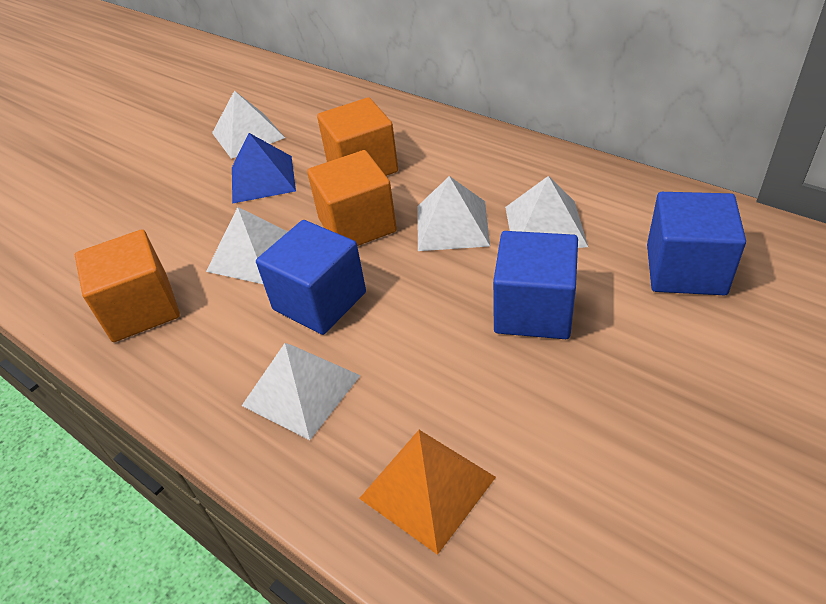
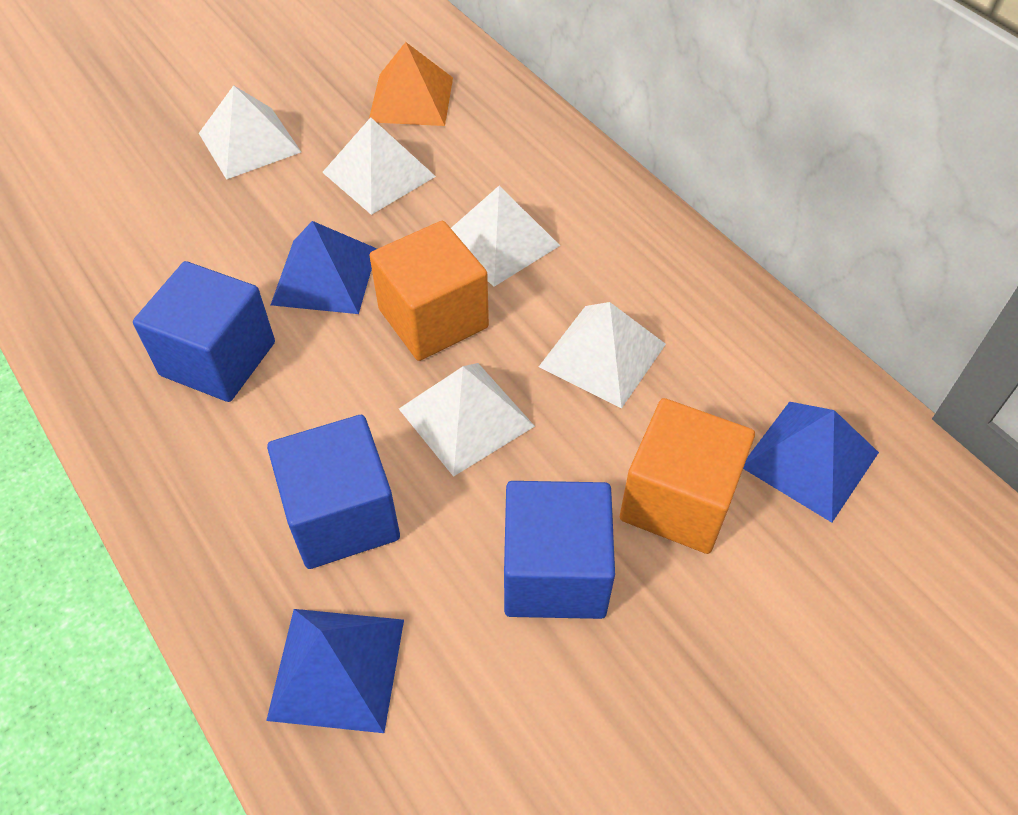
blue pyramid: [232,133,296,204] = 1 -> [266,609,404,733] [271,221,377,314] [743,402,879,523] = 3
orange cube: [75,230,180,342] [307,150,397,246] [317,97,398,176] = 3 -> [369,221,489,361] [620,398,755,554] = 2

